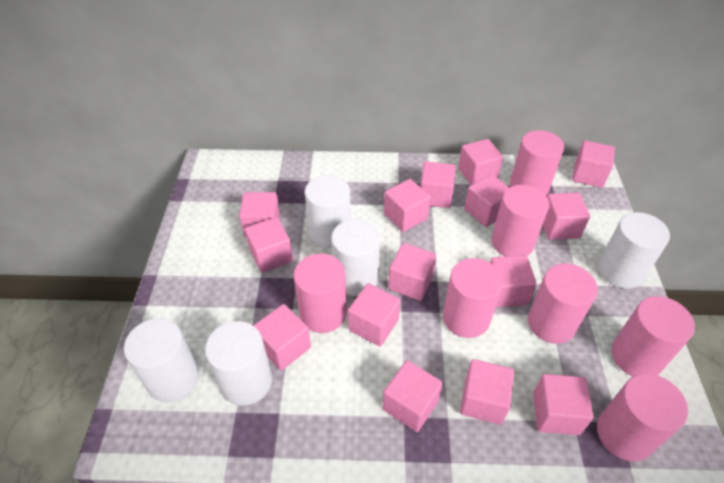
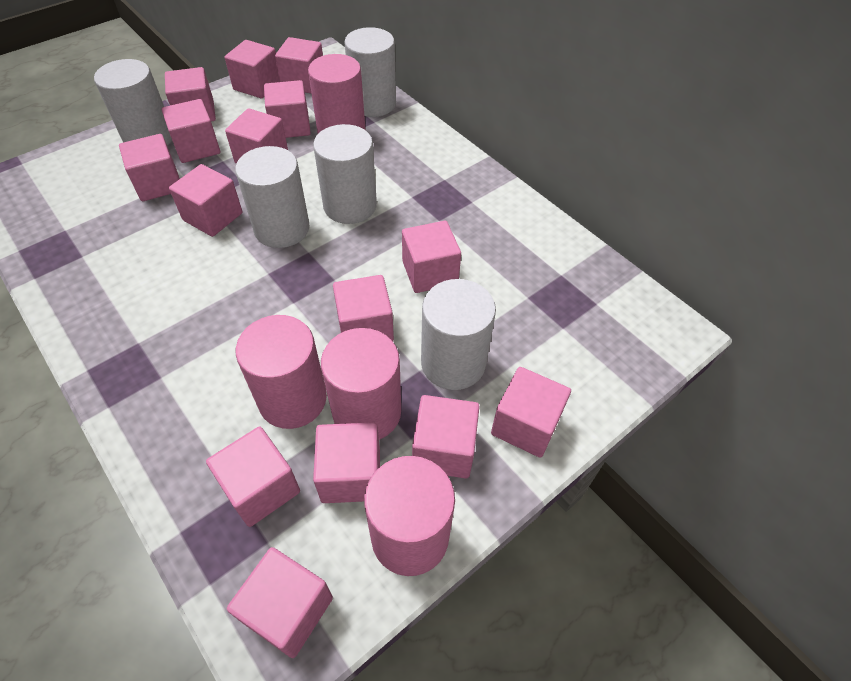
pink cylinder: [294,253,347,333] [443,258,503,338] [491,185,549,256] [510,130,564,195] [528,263,598,344] [597,374,688,461] [611,296,695,376] = 7 -> [236,315,327,429] [308,54,366,134] [321,328,401,440] [364,456,455,576] = 4

